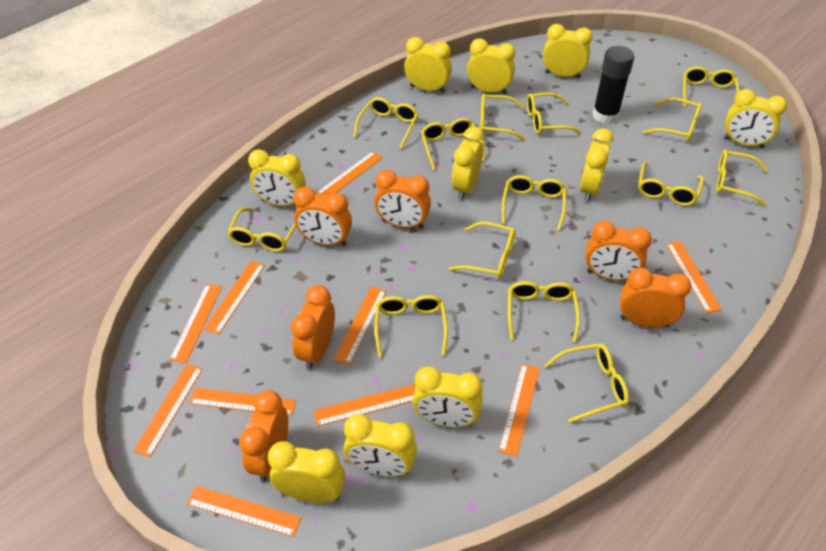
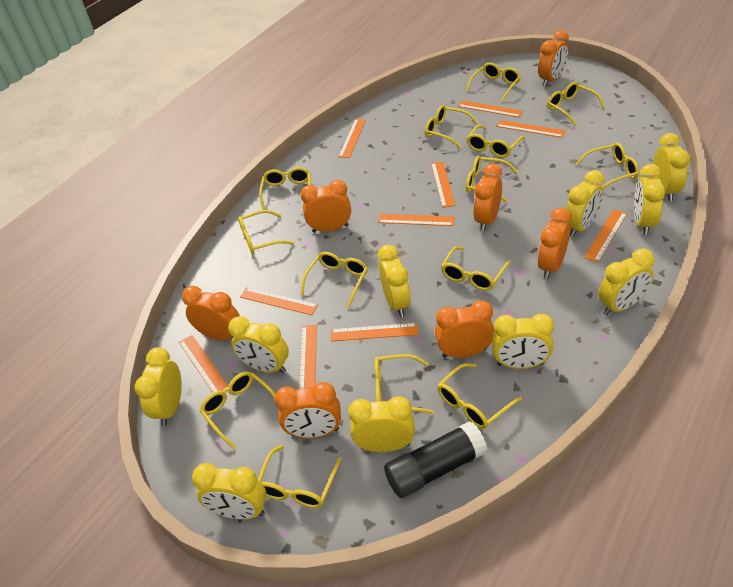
orange clock: [239,390,288,482] [291,285,335,370] [294,187,352,246] [374,170,431,229] [585,221,652,281] [620,267,692,327] = 6 -> [182,286,240,341] [274,382,341,438] [301,180,351,233] [435,300,495,358] [473,164,502,231] [537,207,572,279] [538,30,569,86] = 7

